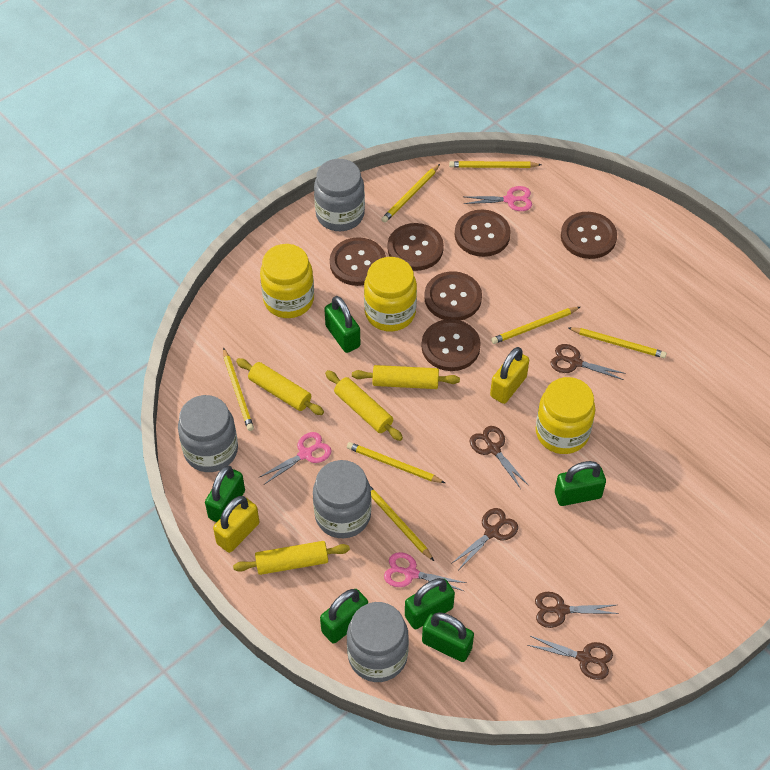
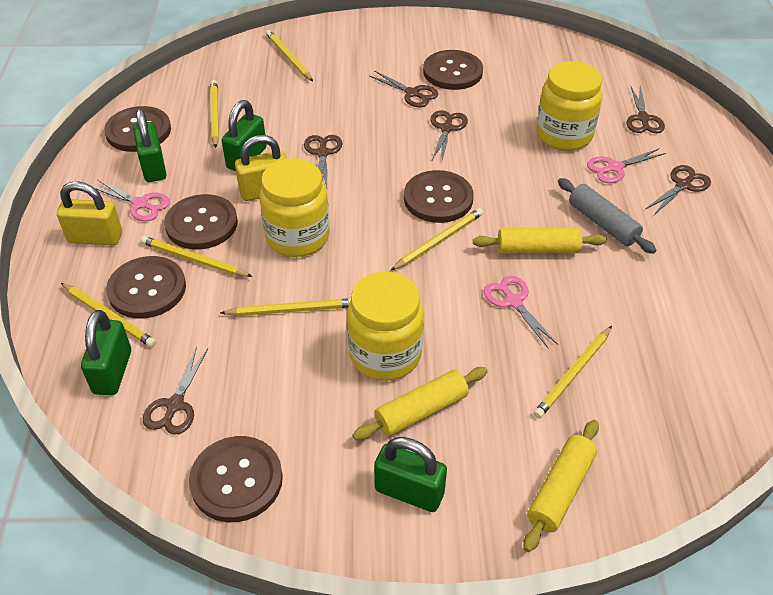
brown scissors: [451,508,518,569] [469,426,529,489] [527,636,613,680] [535,592,619,628] [551,344,626,380] = 5 -> [143,347,208,435] [304,135,343,188] [369,70,439,107] [430,110,468,160] [627,86,665,133] [646,165,711,215] = 6
green padlock: [205,465,245,522] [320,589,368,644] [324,296,360,353] [405,578,455,629] [422,612,474,662] [555,461,606,506] = 6 -> [81,310,131,395] [133,109,166,182] [221,100,267,171] [374,437,447,512] = 4
grey jar: [178,395,238,472] [313,460,372,538] [314,159,365,231] [347,602,409,682] = 4 -> none = 0
grey rolling pin: none = 0 -> [558,178,656,254] = 1
yellow rolling pin: [233,541,350,575] [236,358,324,415] [325,370,403,441] [352,365,460,389] = 4 -> [352,367,488,440] [473,227,607,254] [523,420,599,552] = 3

